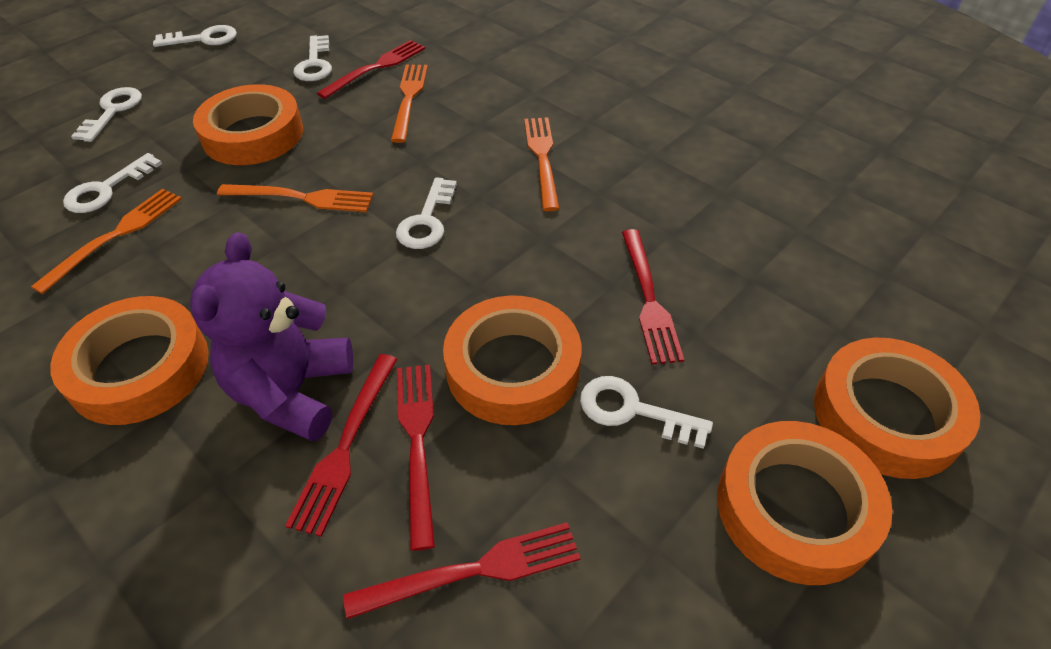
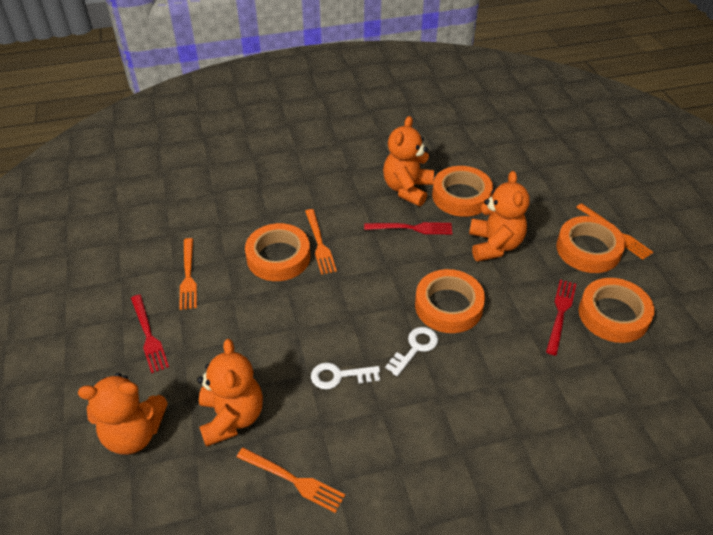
orange teddy bear: none = 0 -> [78,373,168,455] [197,339,263,447] [383,116,434,206] [469,171,530,262] = 4
purple teddy bear: [190,232,353,442] = 1 -> none = 0
red fork: [285,354,397,537] [317,40,425,99] [343,522,581,619] [397,364,435,551] [622,229,684,365] = 5 -> [131,295,169,373] [364,222,452,234] [546,280,576,356] = 3
white key: [63,153,162,213] [71,87,142,142] [153,25,237,47] [293,35,332,81] [396,177,457,249] [580,376,713,449] = 6 -> [311,363,380,389] [385,327,438,376] = 2

